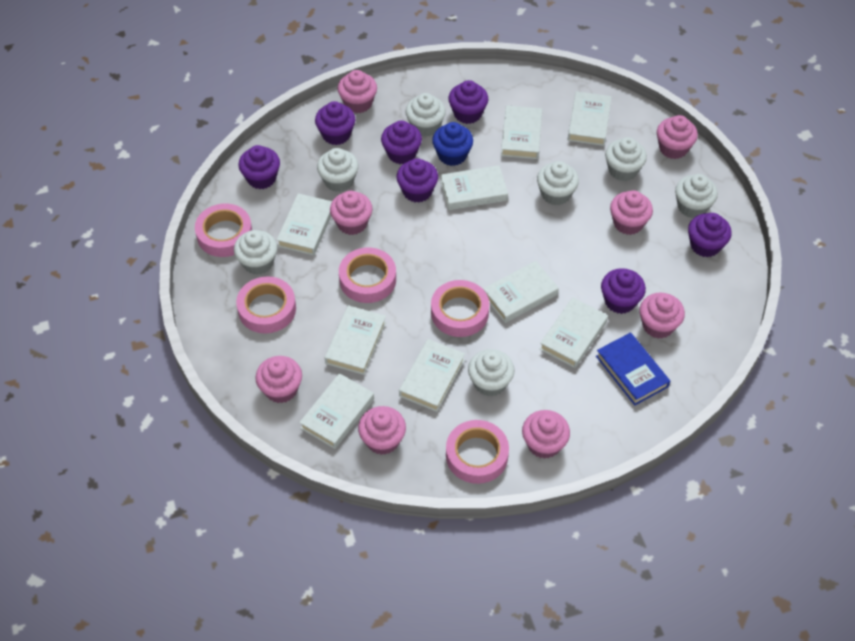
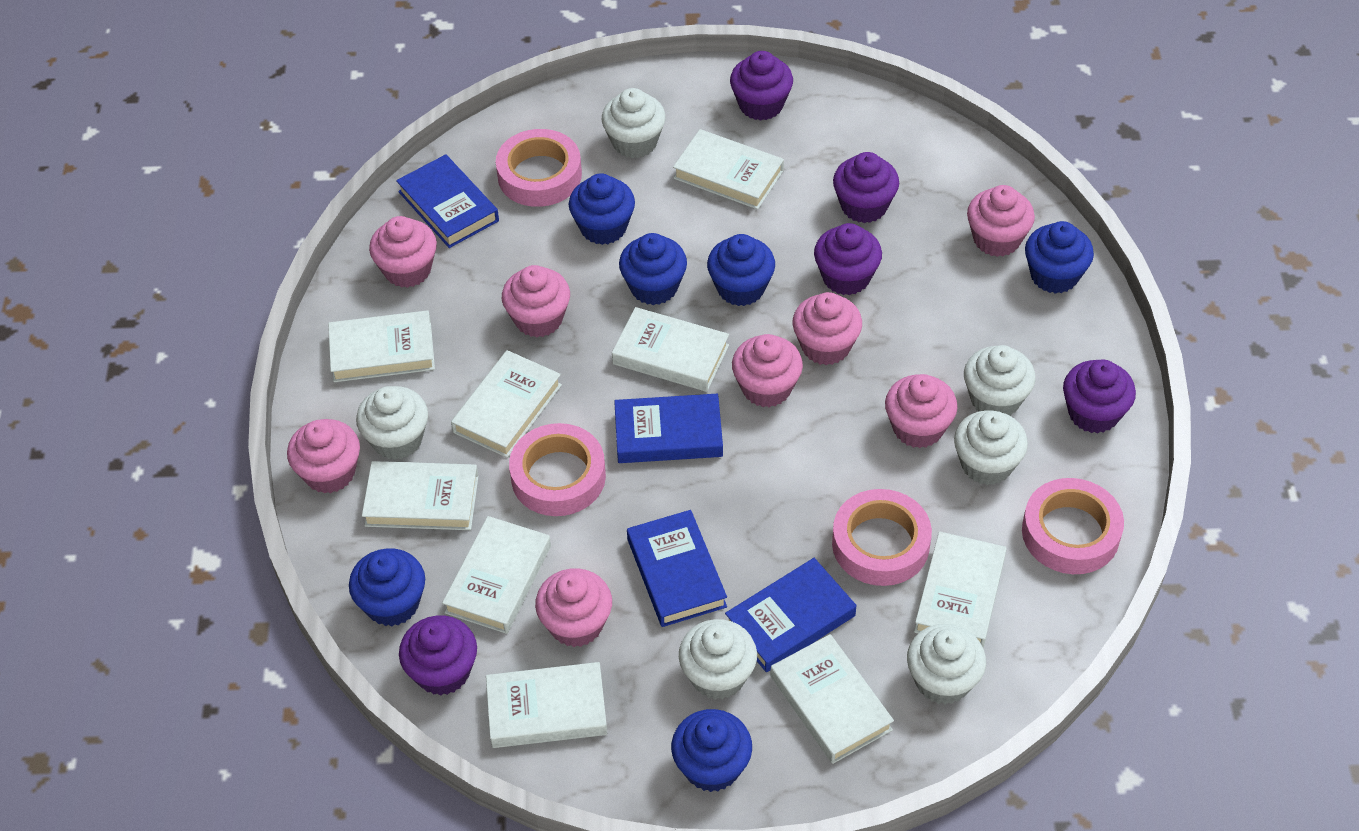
blue book: [596,332,670,405] = 1 -> [396,154,499,248] [614,394,723,463] [627,510,727,627] [725,558,856,672] = 4
blue cupcake: [432,122,473,166] = 1 -> [349,548,425,626] [569,173,635,245] [619,233,687,305] [671,709,752,792] [707,234,775,306] [1025,221,1094,294] = 6
pink tape: [195,203,252,257] [236,276,296,333] [339,248,396,303] [431,280,490,337] [446,420,509,484] = 5 -> [496,129,582,207] [509,423,606,516] [832,489,932,586] [1022,478,1124,574] = 4
purple cupcake: [238,145,280,189] [315,101,355,145] [381,120,422,164] [396,158,438,203] [448,80,488,124] [601,268,646,314] [688,213,732,257] = 7 -> [399,616,477,696] [730,51,793,121] [814,223,882,295] [833,152,899,223] [1063,359,1136,434] = 5
white cupcake: [234,230,277,275] [317,148,359,192] [405,93,446,137] [468,349,514,396] [537,161,579,205] [605,137,647,181] [675,174,718,218] = 7 -> [356,386,428,460] [602,88,666,158] [679,619,757,699] [907,624,986,705] [954,410,1028,485] [964,345,1036,416] = 6

